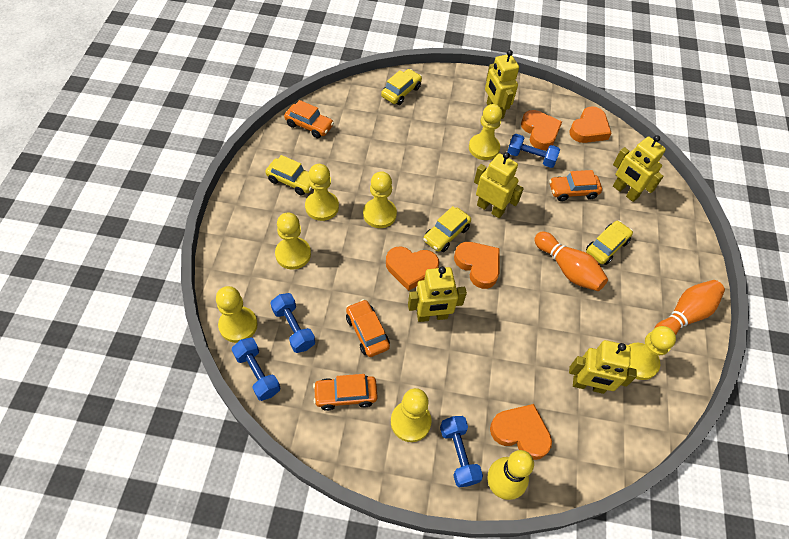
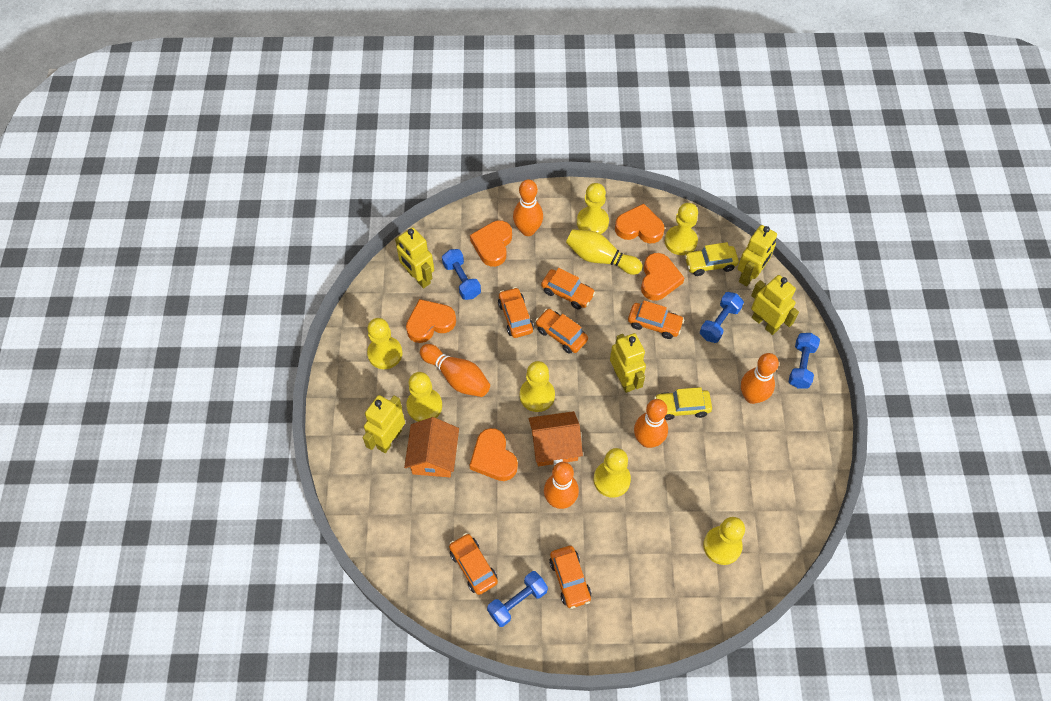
orange bowling pin: [534,232,608,291] [654,280,725,335] = 2 -> [420,344,490,397] [513,179,543,236] [544,462,579,509] [634,399,668,448] [741,353,779,404] = 5
orange car: [284,100,334,138] [313,374,378,411] [346,299,390,357] [549,170,602,201] = 4 -> [449,533,498,595] [498,287,534,338] [535,309,588,354] [541,268,596,309] [549,546,591,609] [628,301,684,339] = 6
orange house: none = 0 -> [404,417,459,477] [528,411,583,466] = 2
yellow car: [265,155,313,195] [381,69,422,105] [423,206,471,252] [586,220,633,265] = 4 -> [654,387,712,420] [684,242,739,276] = 2

